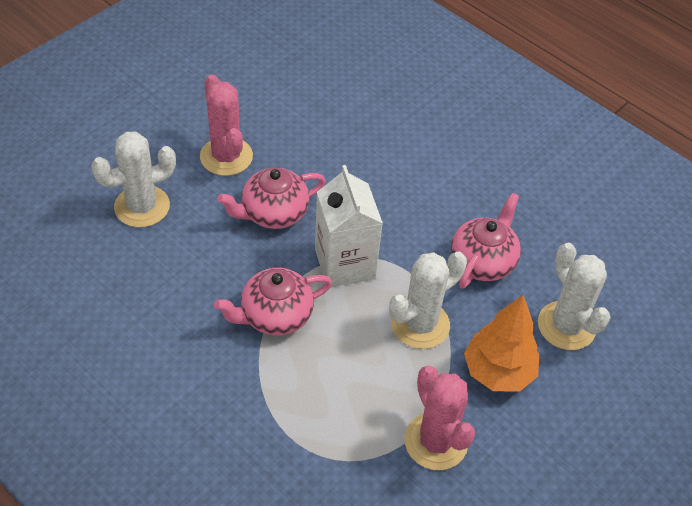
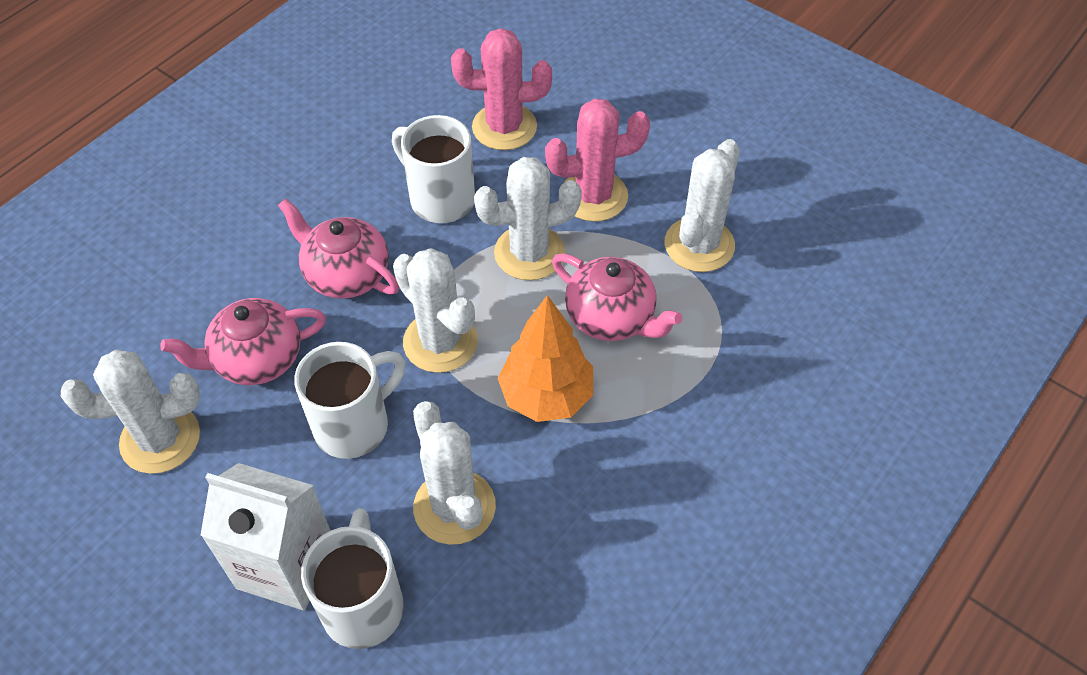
white cactus: [91,131,176,227] [389,251,467,349] [538,243,611,350] = 3 -> [61,350,200,474] [393,248,478,373] [413,401,496,545] [474,157,582,280] [664,139,740,272] = 5
white mug: none = 0 -> [294,342,405,459] [301,508,404,649] [392,115,475,223] = 3

